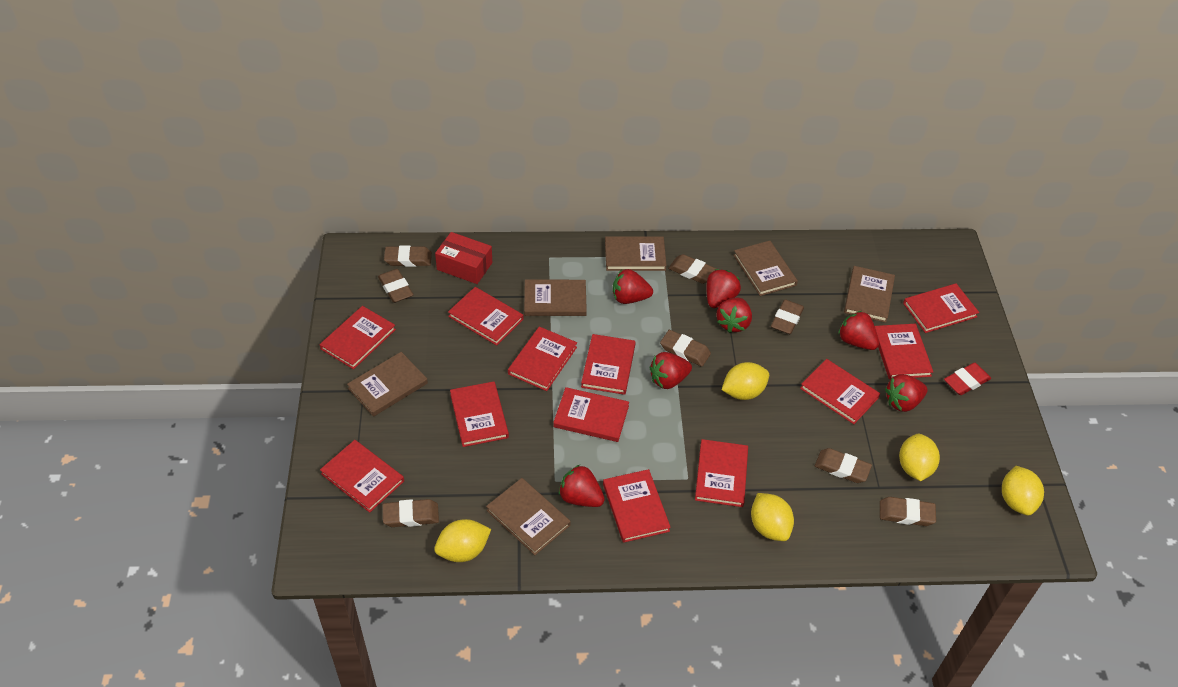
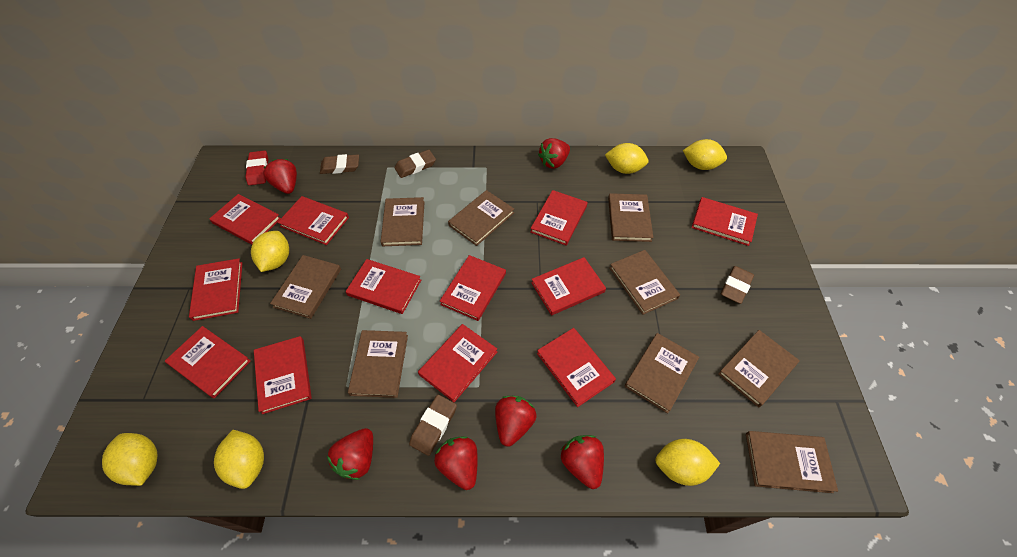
brown book: [347,352,428,417] [486,478,571,555] [524,279,587,316] [605,236,667,271] [733,241,798,296] [844,266,895,323] = 6 -> [270,255,341,319] [348,330,408,398] [381,197,425,246] [448,190,514,246] [608,193,653,242] [610,250,680,315] [625,333,699,413] [718,330,800,407] [746,431,838,493] = 9
brown eraser: [378,269,413,303] [383,499,439,527] [384,245,432,267] [660,330,711,367] [668,254,717,284] [771,299,804,334] [815,448,872,483] [880,497,936,526] = 8 -> [320,154,359,174] [395,150,436,178] [409,395,457,456] [721,266,754,304] = 4
red box: [435,232,492,284] = 1 -> none = 0
red strawberry: [559,465,605,507] [613,269,653,304] [649,352,692,389] [707,269,741,308] [717,297,752,333] [838,311,879,350] [885,374,927,412] = 7 -> [264,159,297,194] [327,428,373,480] [434,436,478,490] [495,396,536,447] [538,138,570,169] [561,435,604,489] = 6
yellow lemon: [434,519,491,562] [722,362,769,400] [751,493,794,541] [899,434,940,481] [1002,466,1044,516] = 5 -> [102,433,157,486] [214,430,264,489] [251,231,289,272] [605,143,648,174] [655,439,720,486] [683,139,727,170] = 6

